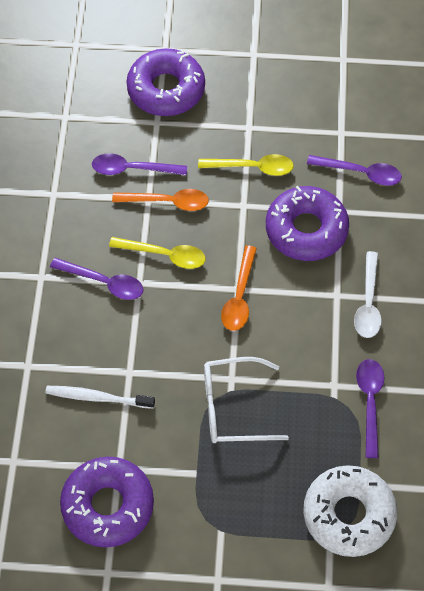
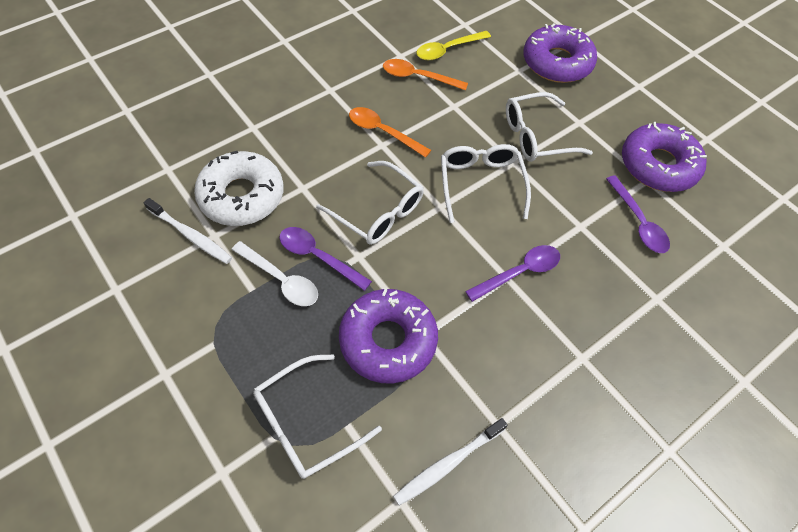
purple spoon: [50,258,143,300] [92,153,187,175] [307,155,402,186] [356,359,384,458] = 4 -> [279,227,372,291] [465,245,560,302] [606,175,670,253] = 3
white glasses: [204,357,289,443] = 1 -> [253,354,382,479] [316,161,424,245] [441,144,531,223] [506,92,593,162] = 4
white toothbrush: [45,386,155,409] = 1 -> [144,198,232,264] [393,418,508,506] = 2
yellow spoon: [109,237,206,269] [198,154,294,176] = 2 -> [416,31,491,60] = 1

